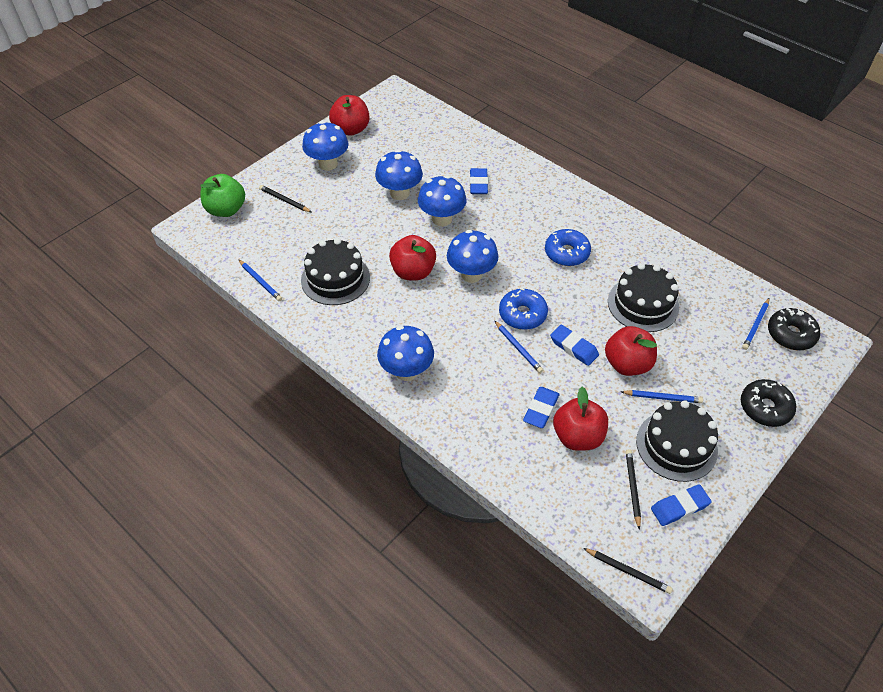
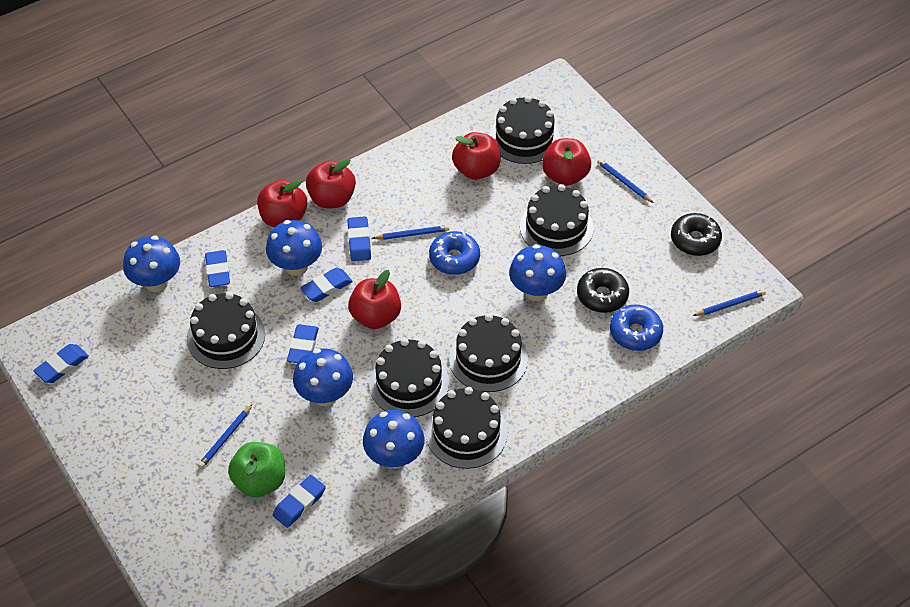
black cake: [301,238,370,305] [608,263,679,332] [636,400,718,482] = 3 -> [187,292,265,369] [369,338,449,417] [426,387,507,469] [449,314,528,392] [489,96,560,164] [520,184,594,256] = 6
black pencil: [259,185,311,212] [583,548,673,594] [626,449,641,530] = 3 -> none = 0
blue eraser: [470,168,488,194] [523,387,559,428] [550,325,599,366] [651,484,712,526] = 4 -> [33,344,89,383] [205,250,230,287] [273,475,326,528] [287,324,319,363] [300,268,353,302] [347,216,371,261] = 6
red apple: [329,95,369,136] [389,235,436,280] [553,387,608,451] [605,326,657,376] = 4 -> [257,180,307,227] [306,159,356,208] [348,270,401,329] [452,132,501,180] [542,138,591,186] = 5

